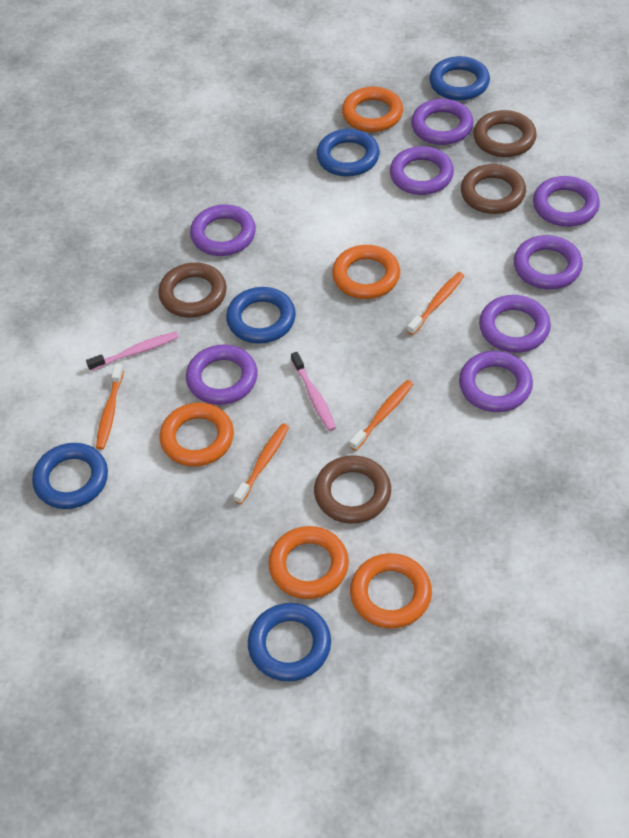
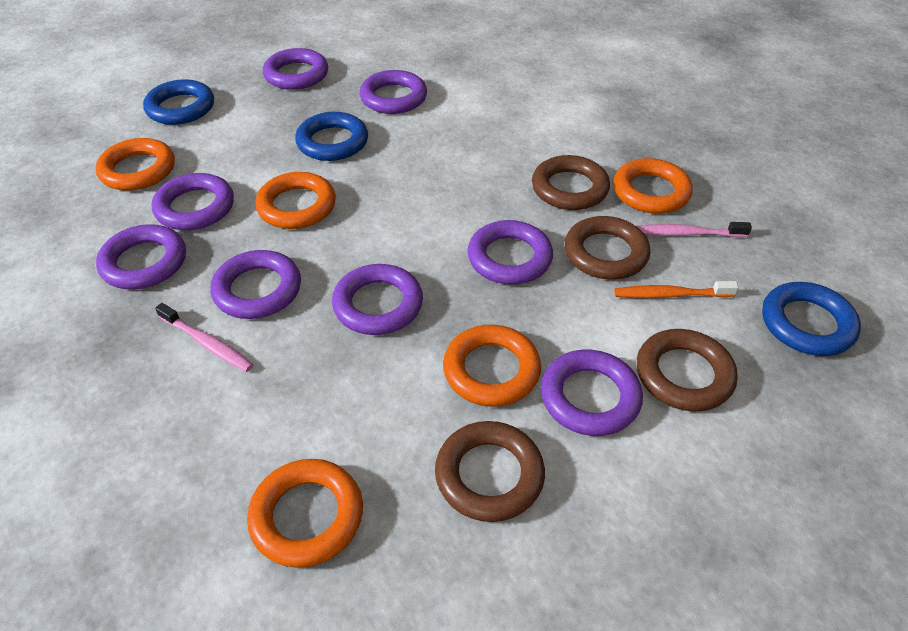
blue ring: [32,443,108,509] [226,287,296,344] [248,603,331,682] [317,129,380,176] [429,56,490,101] = 5 -> [143,79,214,125] [295,112,368,161] [762,282,861,356] = 3
orange toothbrush: [96,364,124,450] [234,423,289,504] [350,380,413,451] [407,272,464,335] = 4 -> [614,281,739,298] = 1

